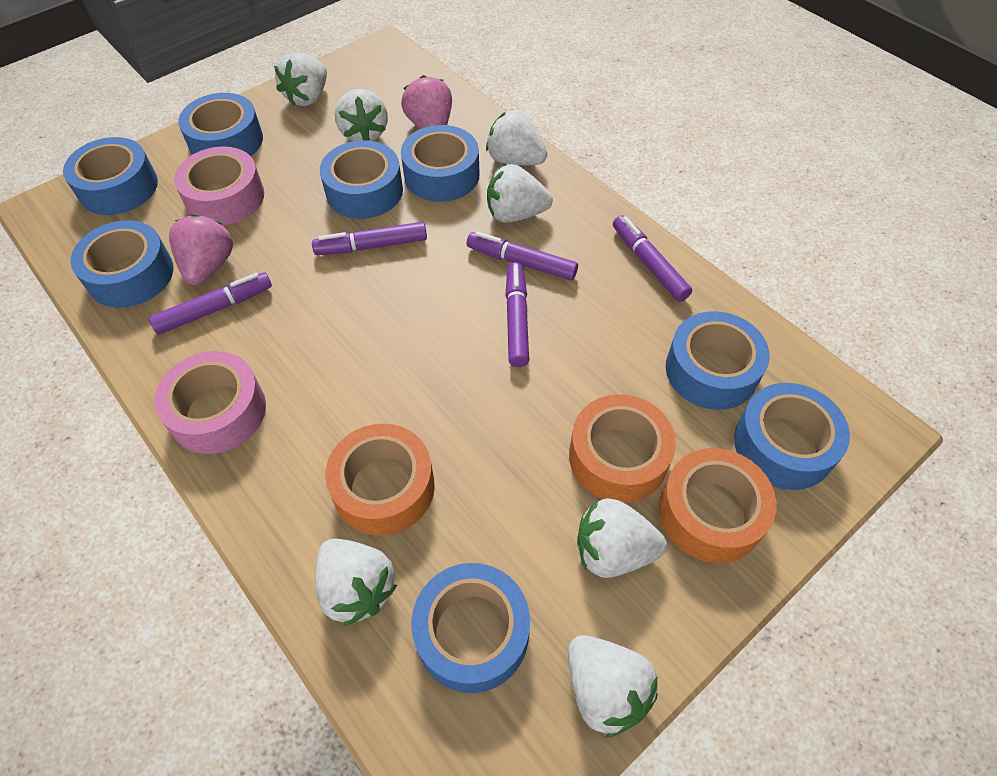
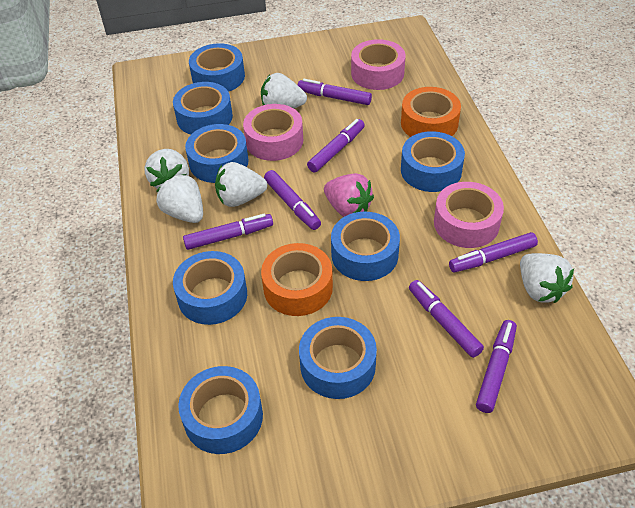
orange tape: [325,424,435,536] [569,394,676,503] [659,448,777,563] = 3 -> [261,243,333,316] [401,87,461,137] = 2
pink strawberry: [169,214,233,285] [401,75,452,129] = 2 -> [324,173,374,217] = 1
pink tape: [154,351,266,454] [174,146,264,225] = 2 -> [243,104,303,161] [351,39,406,90] [434,182,504,248] = 3
purple marker: [149,272,272,335] [312,222,427,255] [467,231,578,280] [505,262,529,367] [613,215,692,302] = 5 -> [183,214,273,250] [264,170,321,230] [298,79,372,105] [307,119,365,172] [409,280,484,358] [449,232,538,273] [476,320,517,413] = 7
white strawberry: [274,53,327,106] [316,539,397,626] [335,89,388,141] [486,110,547,165] [487,164,553,223] [568,635,658,738] [577,498,667,578] = 7 -> [144,149,189,189] [156,174,203,223] [215,162,267,207] [261,73,307,108] [520,253,574,303] = 5

